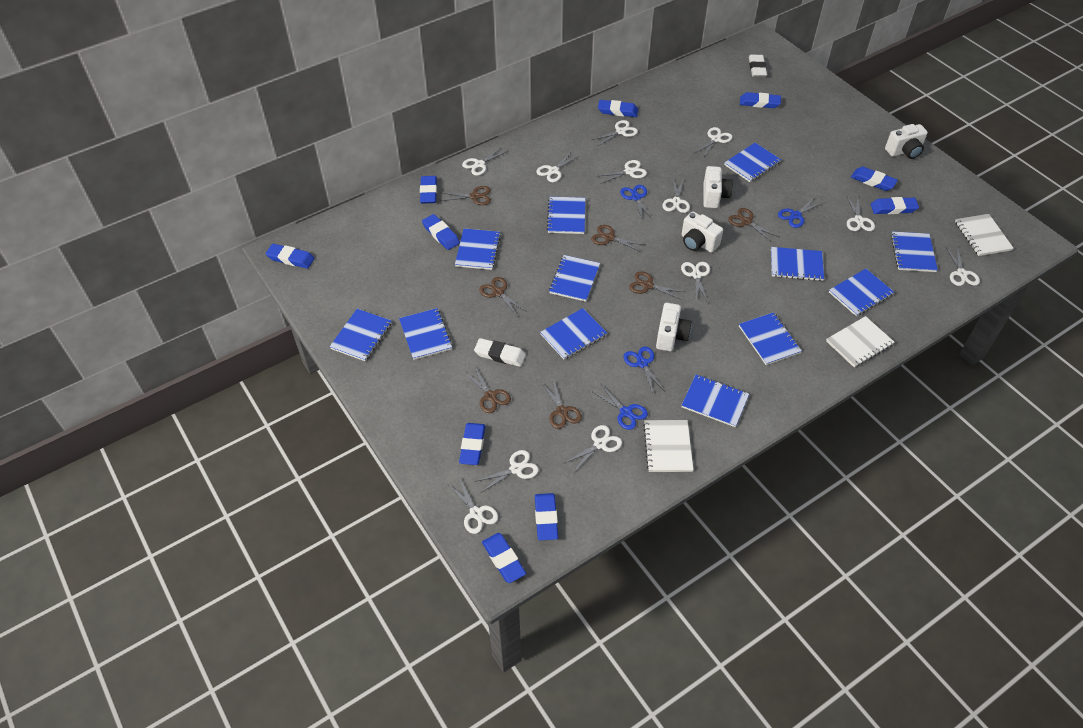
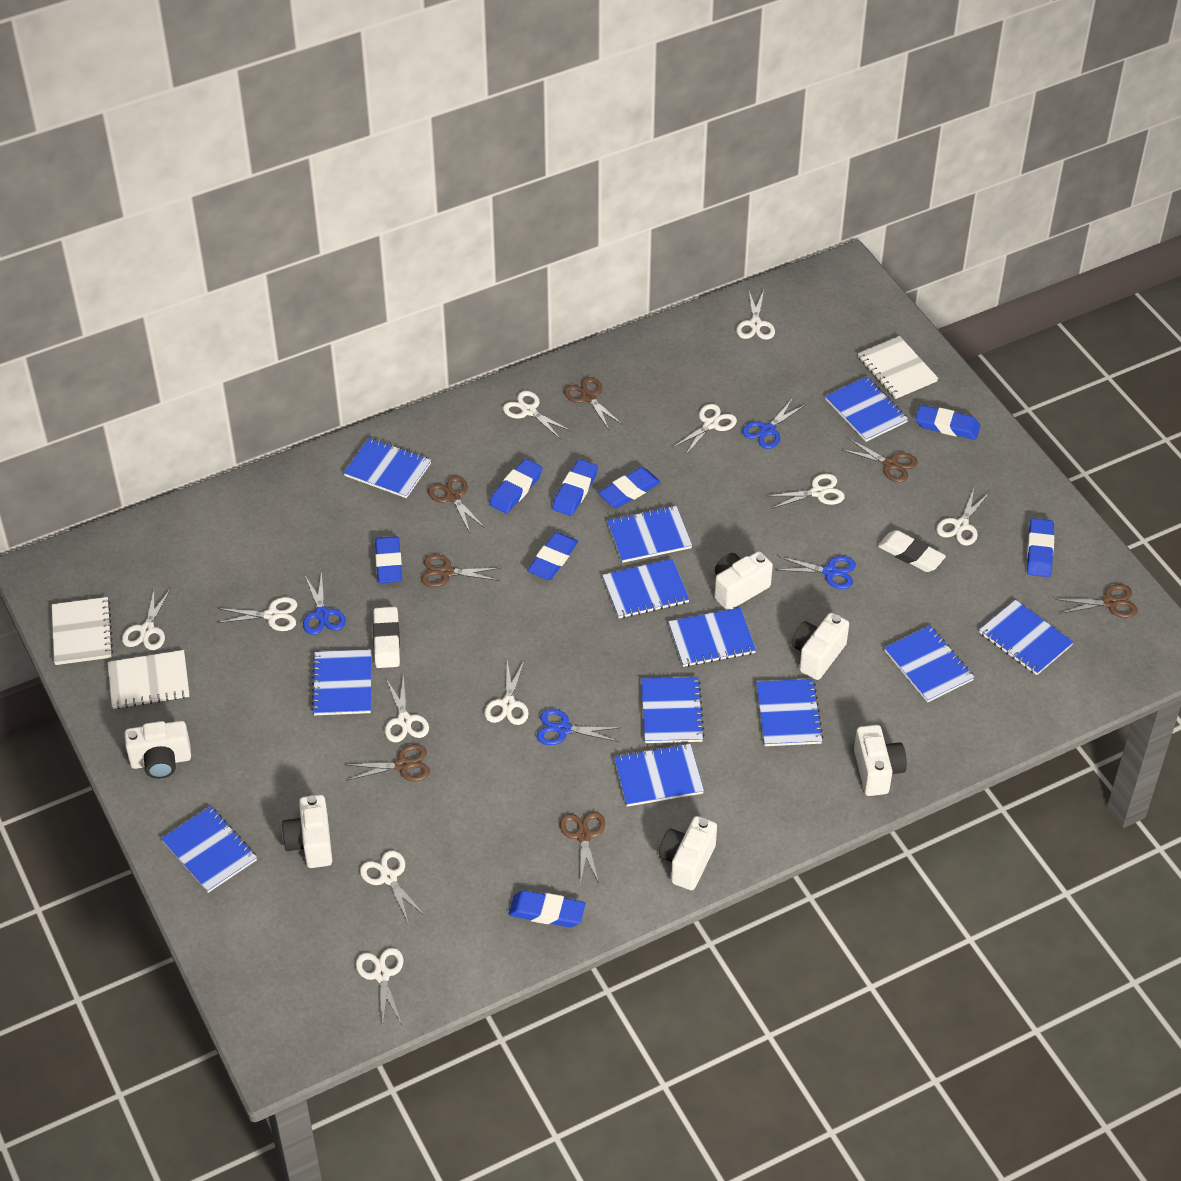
blue eraser: [266,244,314,269] [420,176,437,204] [422,214,460,250] [459,423,485,465] [482,533,526,583] [535,493,558,540] [598,100,638,117] [740,92,781,108] [851,167,898,191] [871,197,919,214] = 10 -> [375,536,402,583] [489,459,543,514] [509,890,586,927] [527,532,578,580] [552,459,598,516] [598,467,661,508] [915,405,980,440] [1027,518,1054,577] = 8
white camera: [656,303,692,351] [682,212,723,253] [703,166,733,208] [885,124,928,159] = 4 -> [125,721,191,779] [282,795,332,868] [659,816,717,890] [715,551,773,610] [792,613,849,680] [854,725,907,796] = 6
white scissors: [448,479,498,534] [462,146,508,176] [474,450,539,492] [536,151,580,182] [565,425,622,473] [592,120,638,146] [598,160,647,183] [662,178,690,213] [681,262,710,303] [695,127,733,157] [846,195,875,231] [945,246,980,286] = 12 -> [122,587,171,650] [217,597,297,631] [356,948,403,1029] [360,851,426,924] [385,676,429,743] [484,661,529,725] [503,391,571,439] [672,404,737,456] [736,289,775,340] [767,474,845,509] [937,489,990,545] = 11

